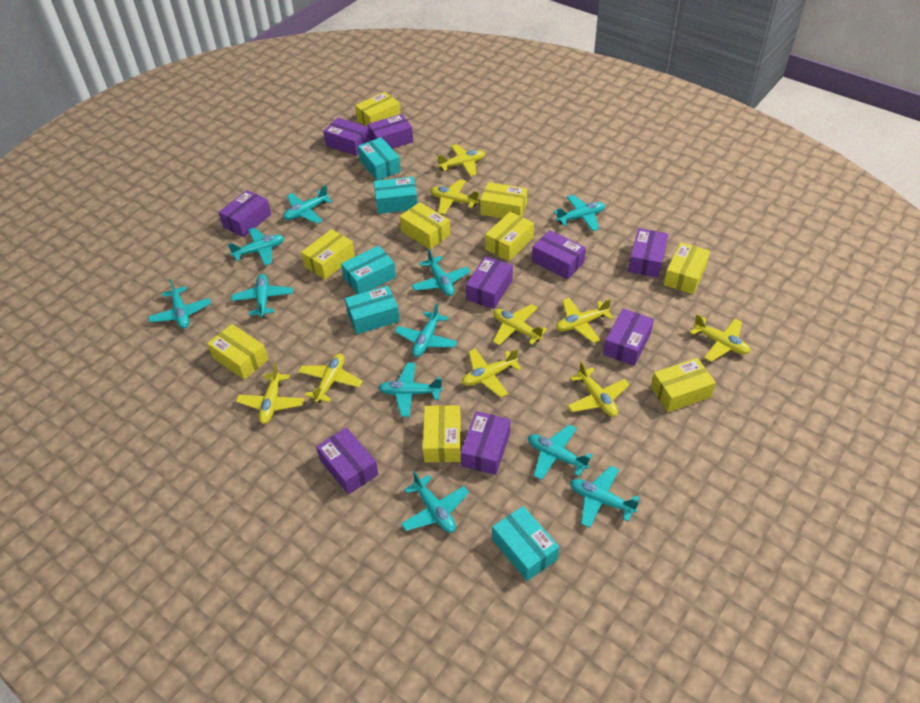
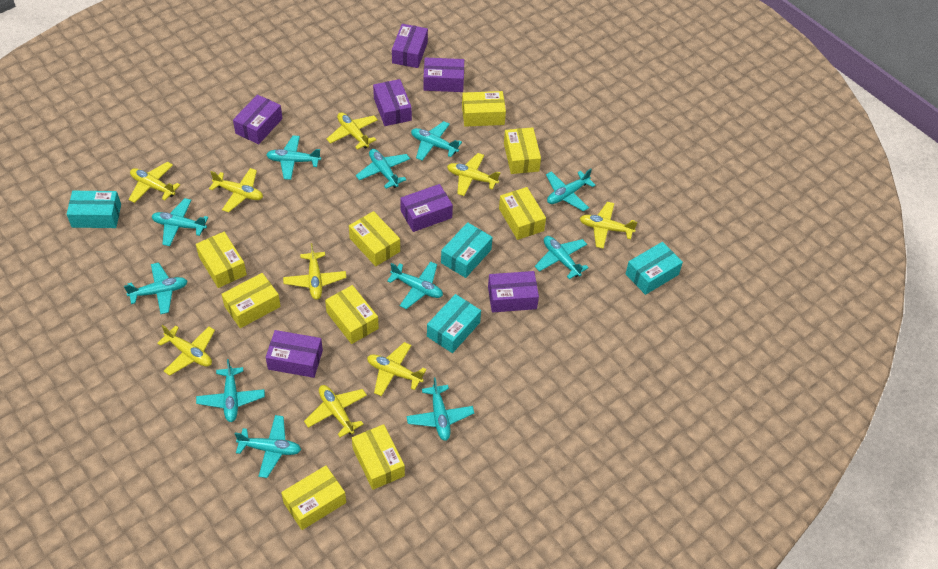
purple box: [218,190,271,237] [316,427,379,495] [323,118,371,156] [368,114,413,149] [460,411,510,475] [466,256,513,309] [532,230,586,279] [603,308,654,366] [628,228,668,278] = 9 -> [233,94,283,144] [266,330,323,378] [373,79,412,126] [392,24,428,68] [400,184,453,232] [423,57,464,92] [488,271,539,312] = 7
turquoise box: [341,246,396,294] [345,286,400,334] [358,137,401,181] [374,177,418,214] [492,506,559,581] = 5 -> [67,191,121,228] [427,294,481,353] [441,222,493,278] [626,242,683,295] = 4

